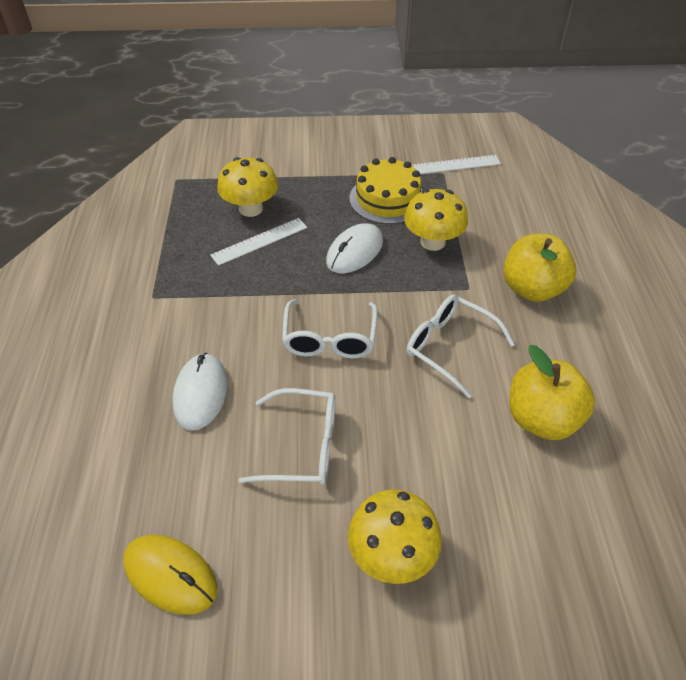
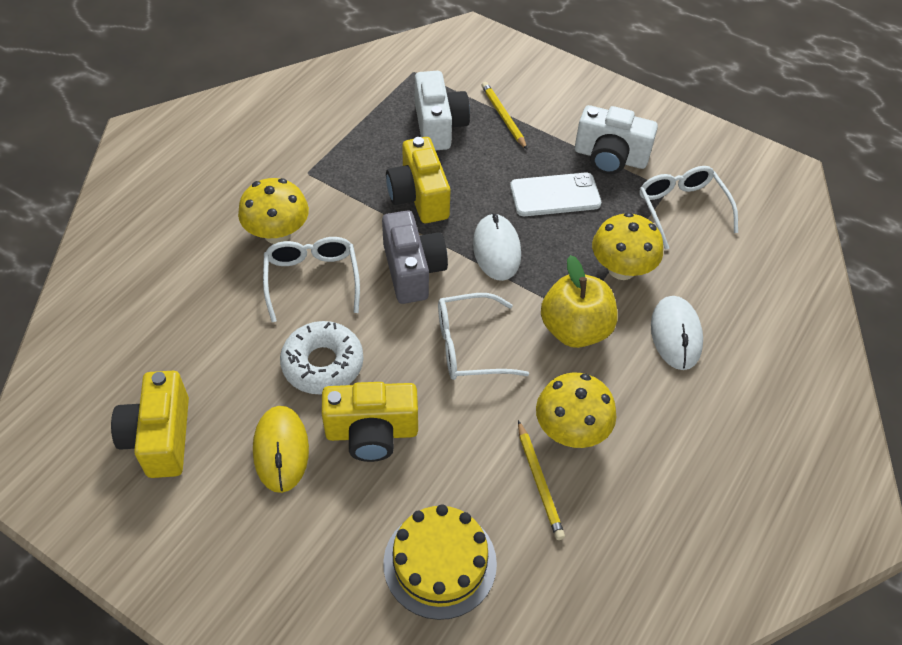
grey camera: none = 0 -> [382,211,448,304] = 1
white camera: none = 0 -> [415,71,470,151] [575,105,658,174] = 2
white donut: none = 0 -> [280,321,364,395] = 1
white phone: none = 0 -> [510,173,601,216] = 1
white ruler: [210,218,307,266] [411,155,501,174] = 2 -> none = 0
yellow apple: [503,234,576,302] [509,345,595,440] = 2 -> [541,255,618,348] = 1
yellow camera: none = 0 -> [111,371,189,478] [321,382,418,462] [386,137,450,223] = 3
yellow pencil: none = 0 -> [482,82,527,149] [518,420,565,540] = 2

